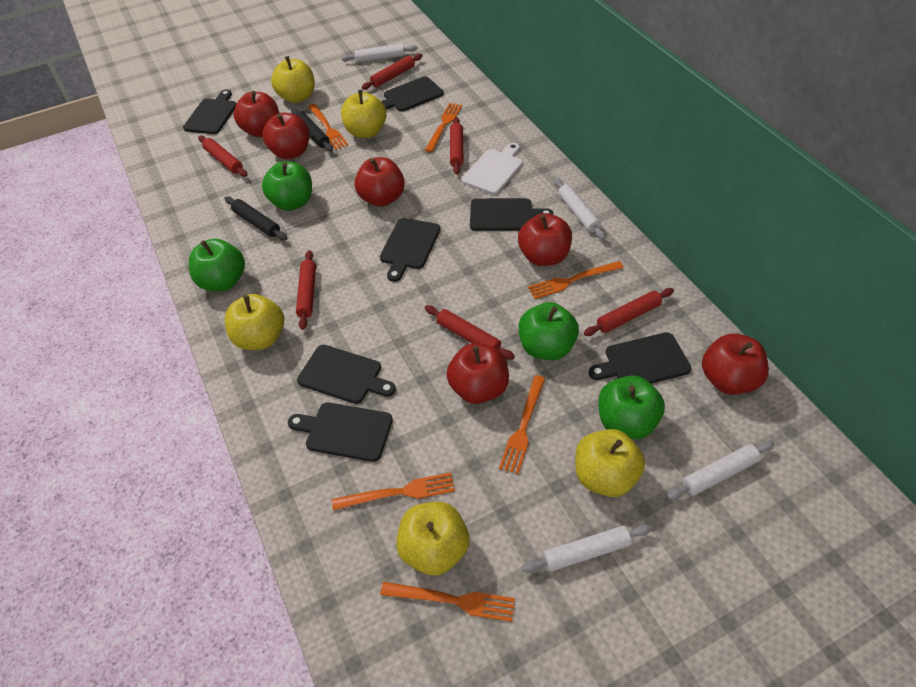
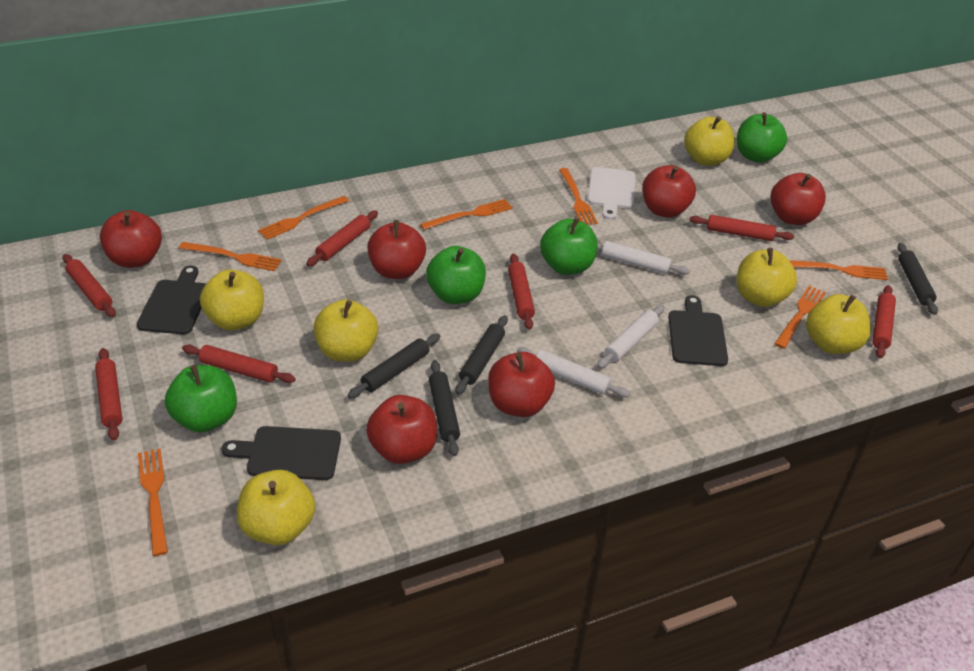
black cutting board: [183,90,236,134] [288,402,393,462] [297,345,396,404] [380,218,440,282] [381,76,444,112] [470,198,553,231] [589,332,691,383] = 7 -> [137,266,206,334] [222,426,341,480] [668,295,728,366] = 3
black rolling pin: [224,196,287,240] [291,108,333,152] = 2 -> [348,333,441,398] [429,360,460,456] [456,315,508,395] [897,243,938,315] = 4
orange fork: [308,104,348,150] [332,472,455,510] [380,582,515,622] [425,103,462,152] [499,375,545,474] [528,261,624,299] = 6 -> [138,449,168,556] [179,242,282,271] [258,196,349,240] [420,199,513,230] [559,168,598,225] [774,285,826,349] [789,260,888,280] = 7
red rolling pin: [198,135,248,177] [296,250,316,330] [361,54,422,90] [425,305,515,360] [450,117,464,174] [584,288,674,336] = 6 -> [63,254,116,317] [95,348,123,441] [182,345,296,383] [306,211,378,266] [508,254,535,330] [689,215,794,241] [872,285,896,358] = 7
white rolling pin: [341,44,418,63] [522,525,651,573] [554,178,606,240] [667,441,774,500] = 4 -> [517,347,630,398] [597,241,690,275] [597,305,665,368] = 3
yellow apple: [225,294,284,350] [271,56,315,103] [341,90,386,138] [396,502,469,576] [575,429,645,497] = 5 -> [200,269,264,330] [237,470,315,545] [313,299,378,362] [684,116,735,166] [737,248,797,307] [806,294,871,354] = 6

